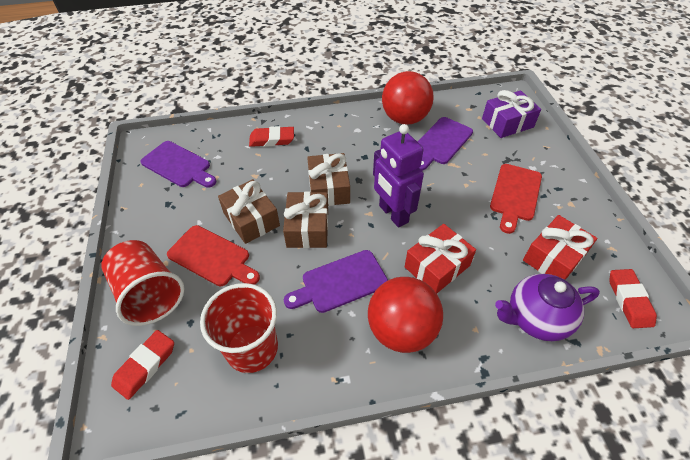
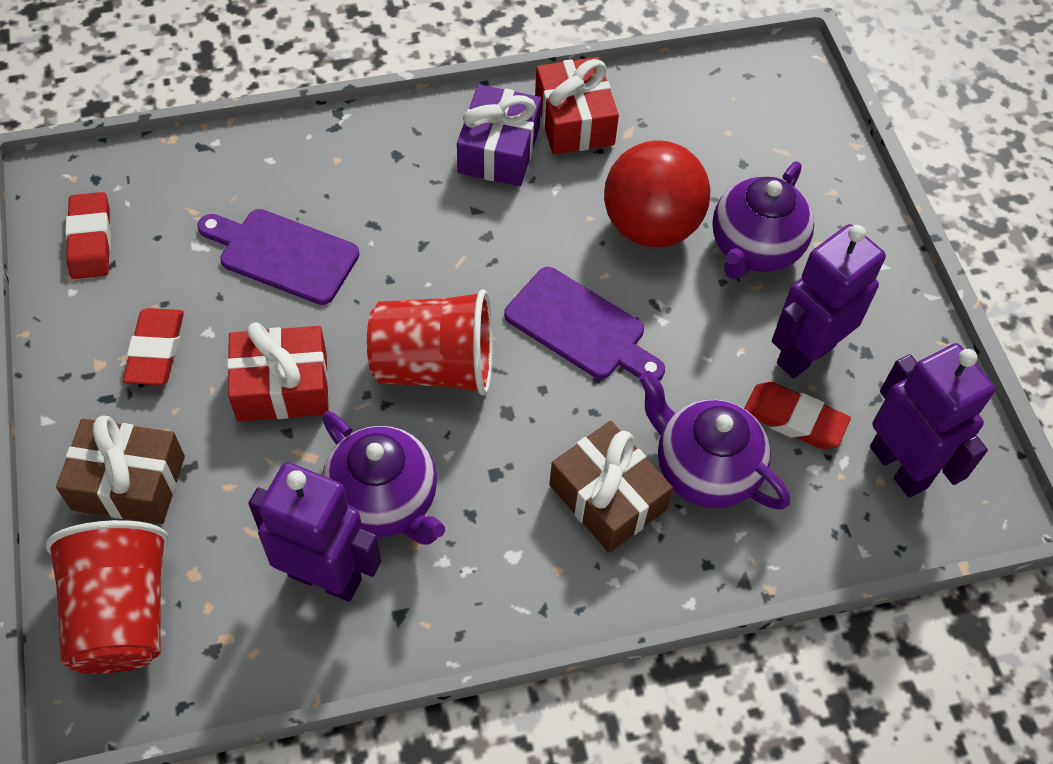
brown gift: [218,179,280,244] [283,192,328,248] [307,153,350,206] = 3 -> [56,415,185,524] [549,421,673,553] = 2
purple cutting board: [141,141,217,188] [284,250,388,313] [418,117,473,171] = 3 -> [197,209,360,305] [504,267,665,381] = 2
purple robot: [373,124,424,227] = 1 -> [248,462,381,602] [772,224,886,378] [870,343,995,498] = 3
purple teapot: [495,274,600,341] = 1 -> [322,411,445,544] [639,371,790,510] [712,161,814,279] = 3
red ball: [368,277,443,353] [382,71,434,125] = 2 -> [604,140,710,247] = 1
red cutting board: [167,225,260,286] [490,164,542,234] = 2 -> none = 0

